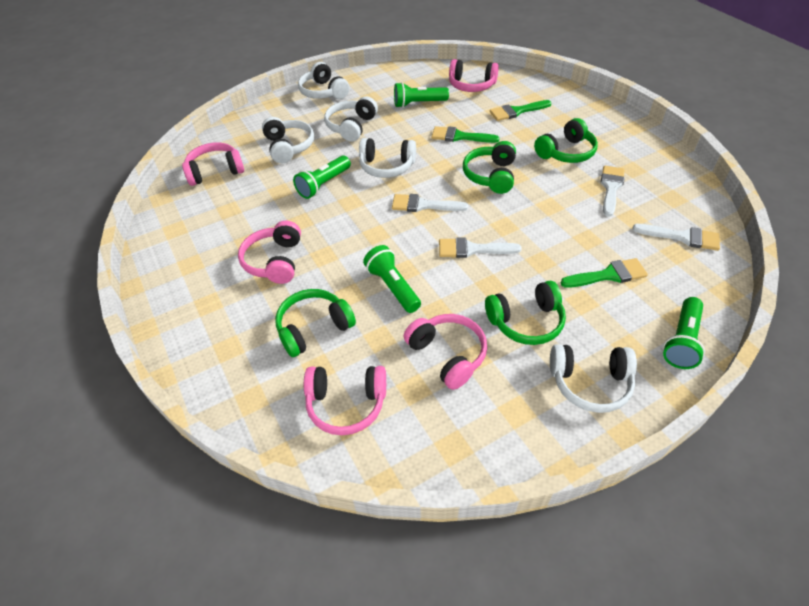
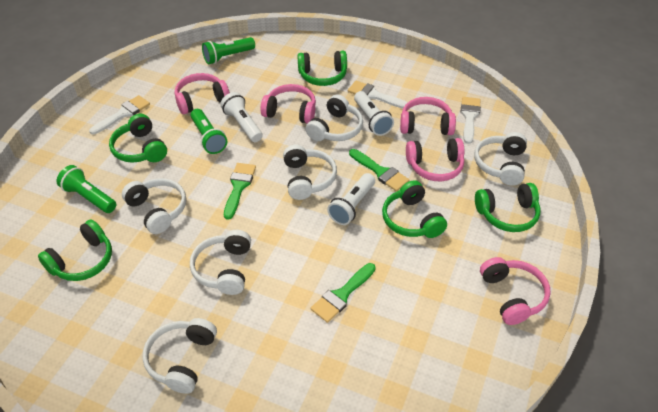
green flashlight: [293,155,351,199] [363,245,421,313] [394,82,449,108] [663,297,705,369] = 4 -> [57,165,116,213] [190,109,227,154] [202,37,255,64] = 3
green headphones: [275,289,356,357] [463,141,516,194] [485,281,566,345] [534,118,598,163] = 4 -> [38,219,112,281] [109,114,167,163] [298,51,347,86] [382,180,447,238] [475,183,540,232] = 5
white brush: [392,194,468,212] [439,238,522,258] [601,166,625,217] [632,224,720,251] = 4 -> [89,95,150,134] [348,81,408,109] [461,97,481,144] = 3
white flashlight: none = 0 -> [220,92,263,142] [327,173,375,225] [354,91,394,136] = 3
white headphones: [262,117,314,163] [298,62,349,99] [324,96,378,142] [359,138,416,178] [550,344,637,413] = 5 -> [122,178,186,234] [143,318,217,394] [190,230,251,295] [283,145,337,200] [306,95,363,141] [474,132,527,186] = 6

